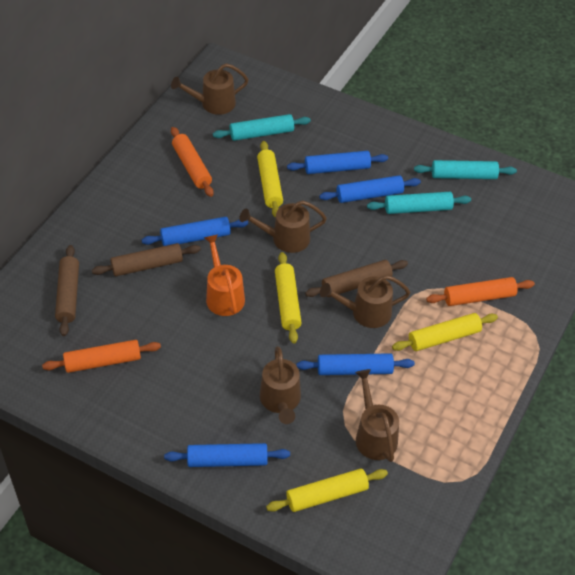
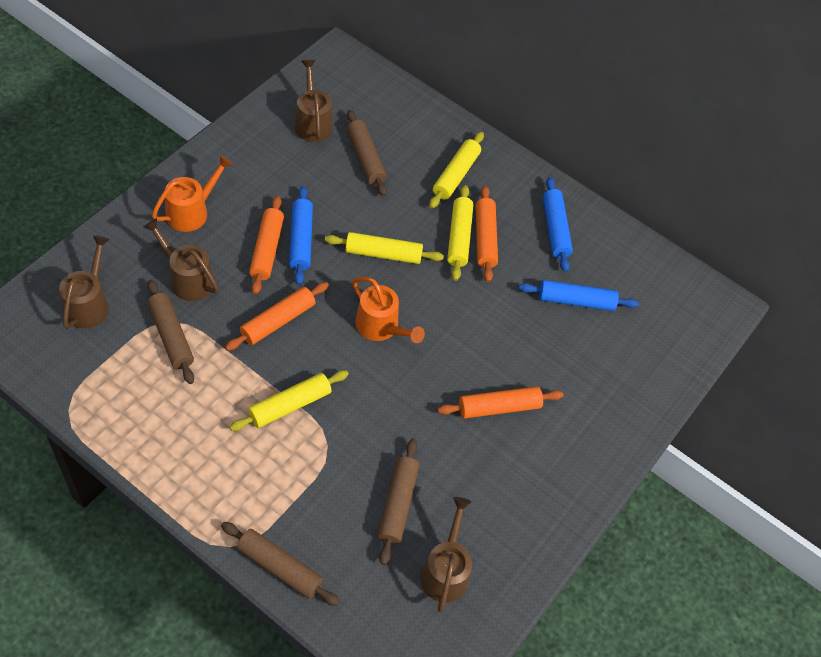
blue rolling pin: [142,217,248,246] [164,443,290,467] [287,151,388,174] [296,353,415,375] [319,175,421,203] = 5 -> [289,186,313,285] [519,280,639,311] [543,177,573,272] = 3
brown rolling pin: [55,245,79,336] [92,243,201,276] [305,260,408,297] = 3 -> [147,280,194,384] [221,522,340,606] [347,110,387,197] [378,439,419,565] = 4
brown watering can: [171,63,249,115] [239,200,327,253] [260,346,301,424] [320,275,411,328] [355,369,399,462] = 5 -> [59,235,109,329] [143,218,219,301] [295,60,333,142] [420,497,472,612] = 4
orange rolling pin: [42,340,161,373] [171,127,214,197] [426,277,535,306] = 3 -> [225,282,329,351] [249,196,284,295] [438,386,564,419] [476,186,498,282] = 4
orange watering can: [204,234,245,316] = 1 -> [152,155,233,232] [352,277,425,343] = 2
turquoise rolling pin: [213,114,311,141] [367,192,471,214] [414,160,517,179] = 3 -> none = 0

